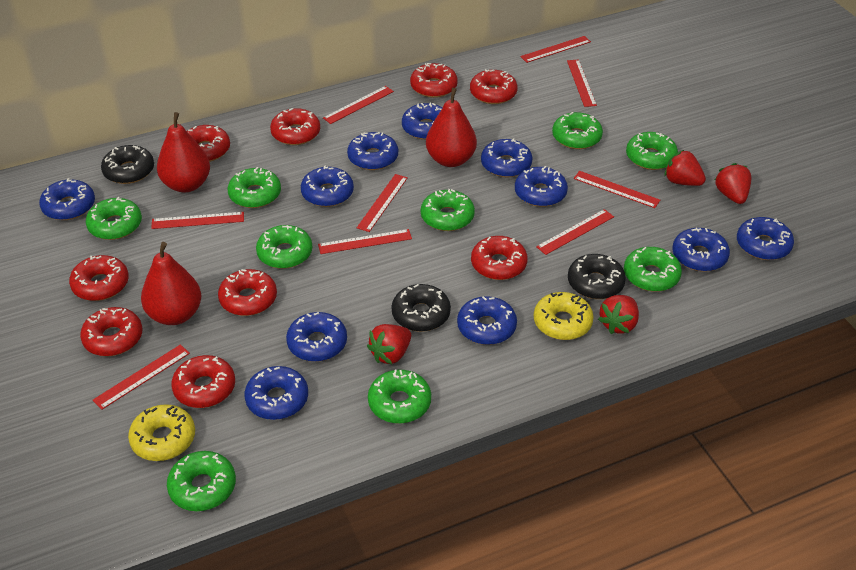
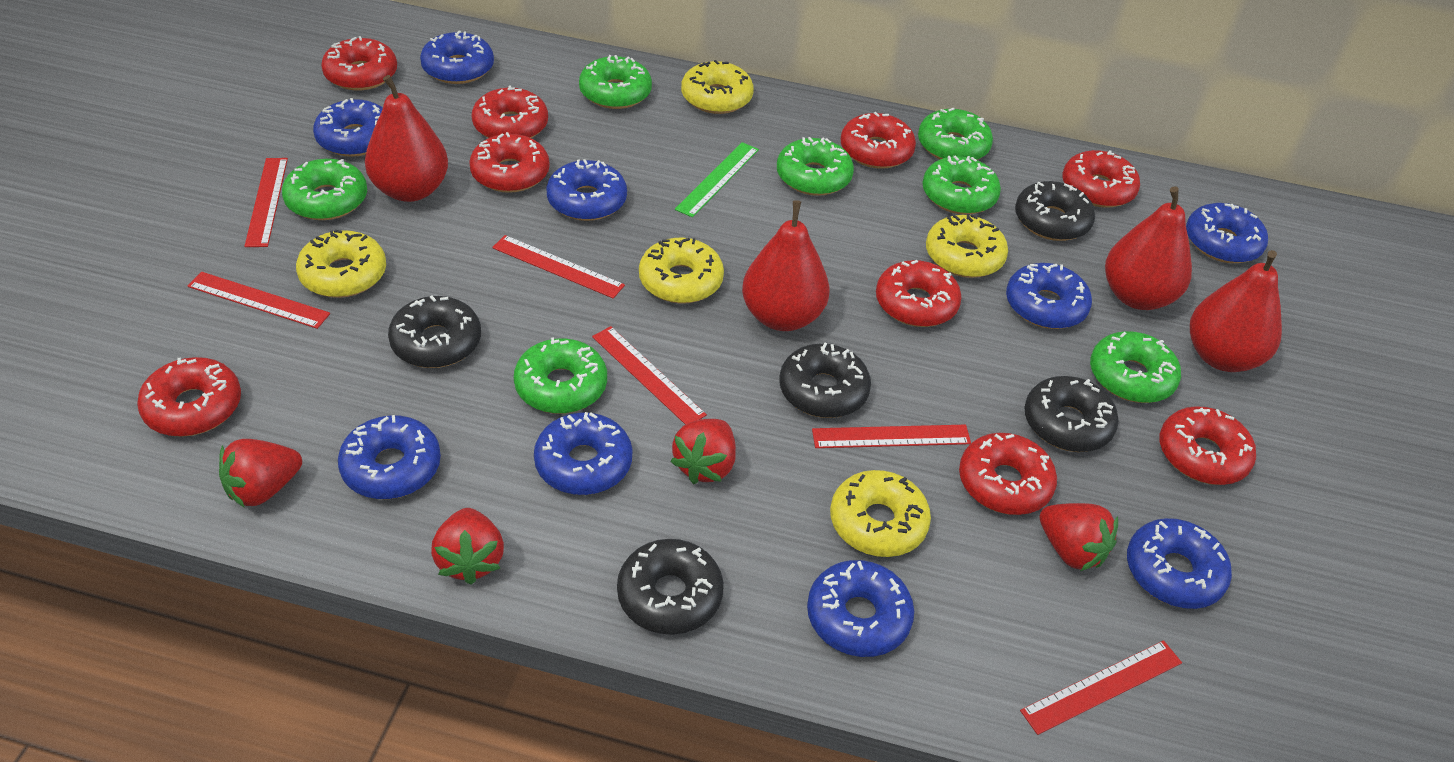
black donut: [101,145,154,184] [391,284,451,332] [568,254,626,299] = 3 -> [388,296,481,368] [617,539,724,635] [779,343,871,418] [1015,181,1095,241] [1025,376,1119,452] = 5
blue donut: [39,178,95,220] [245,366,308,420] [286,312,347,362] [301,166,354,207] [347,132,398,170] [402,102,442,140] [457,296,517,345] [481,138,532,177] [515,166,568,207] [672,228,730,272] [737,217,794,260] = 11 -> [313,98,383,157] [338,415,441,499] [420,30,494,84] [534,412,632,495] [546,159,627,221] [807,560,914,657] [1006,263,1092,329] [1127,518,1232,609] [1186,203,1268,263] = 9
green donut: [86,197,142,240] [167,451,236,511] [228,167,281,208] [256,225,312,269] [368,370,431,424] [421,189,475,231] [552,112,603,149] [624,247,682,292] [626,132,678,170] = 9 -> [282,159,367,220] [514,338,607,414] [579,55,652,109] [777,137,854,196] [918,108,993,160] [922,155,1001,215] [1090,331,1181,403] = 7
green ruler: none = 0 -> [675,142,759,218] = 1
red pear: [141,242,201,325] [157,112,210,192] [426,88,477,167] = 3 -> [365,75,448,202] [742,200,829,331] [1105,186,1192,310] [1190,250,1282,372] = 4
red ruler: [93,344,190,410] [151,212,244,229] [318,229,412,254] [323,86,394,124] [357,174,408,232] [520,36,591,63] [536,209,614,255] [567,60,597,107] [573,171,660,208] = 9 -> [188,272,330,329] [244,158,288,247] [492,235,625,299] [592,326,707,425] [812,425,971,448] [1020,641,1182,735] = 6
yellow donut: [128,404,195,461] [534,292,594,340] = 2 -> [296,230,386,298] [639,238,724,304] [681,60,754,114] [830,470,931,557] [926,214,1008,278] = 5

